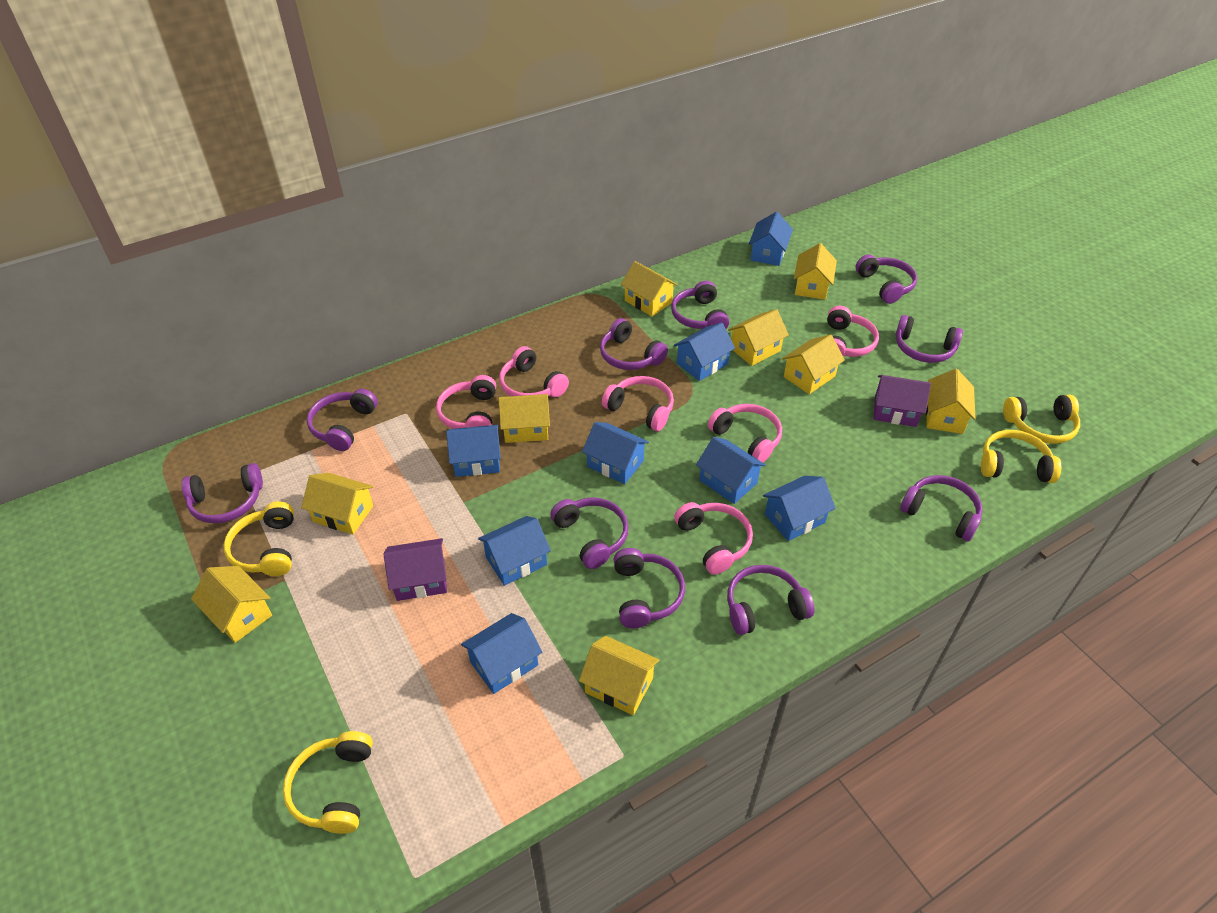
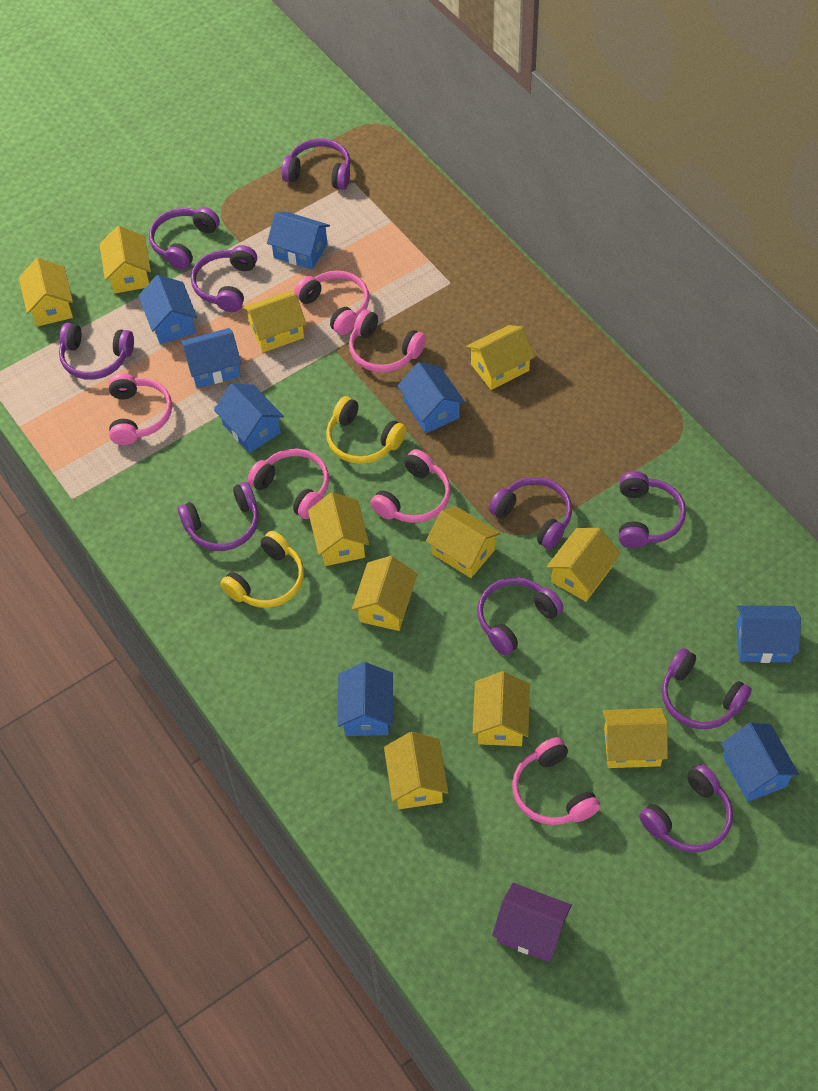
purple house: [384,538,447,601] [874,375,931,427] = 2 -> [492,883,572,962] = 1
yellow headphones: [224,501,294,576] [283,731,373,834] [981,430,1061,483] [1003,395,1080,444] = 4 -> [220,531,304,608] [326,396,406,464] = 2
yellow house: [191,566,272,643] [301,473,373,534] [498,394,550,443] [579,636,659,715] [621,261,678,316] [728,309,789,366] [782,334,845,394] [794,243,837,300] [926,369,976,434] = 9 -> [19,258,73,327] [99,226,151,294] [243,291,306,352] [308,492,369,566] [352,556,418,631] [384,732,448,809] [426,506,501,578] [466,325,535,390] [472,671,530,746] [547,528,620,602] [603,708,668,768] = 11

